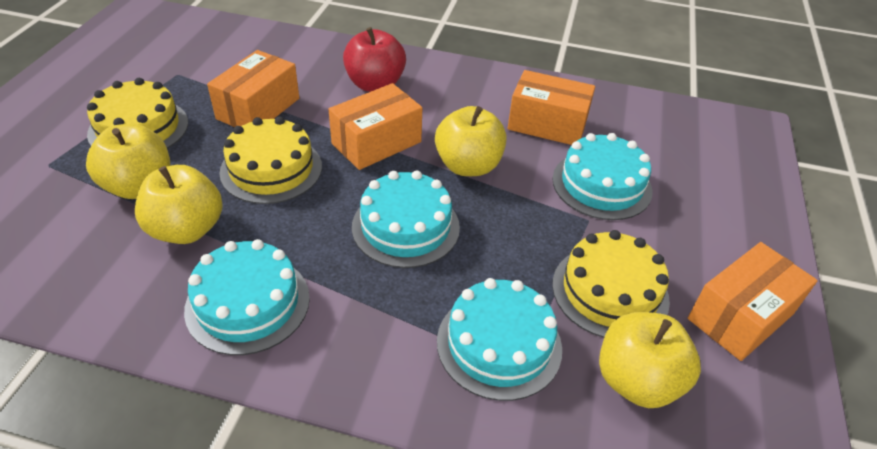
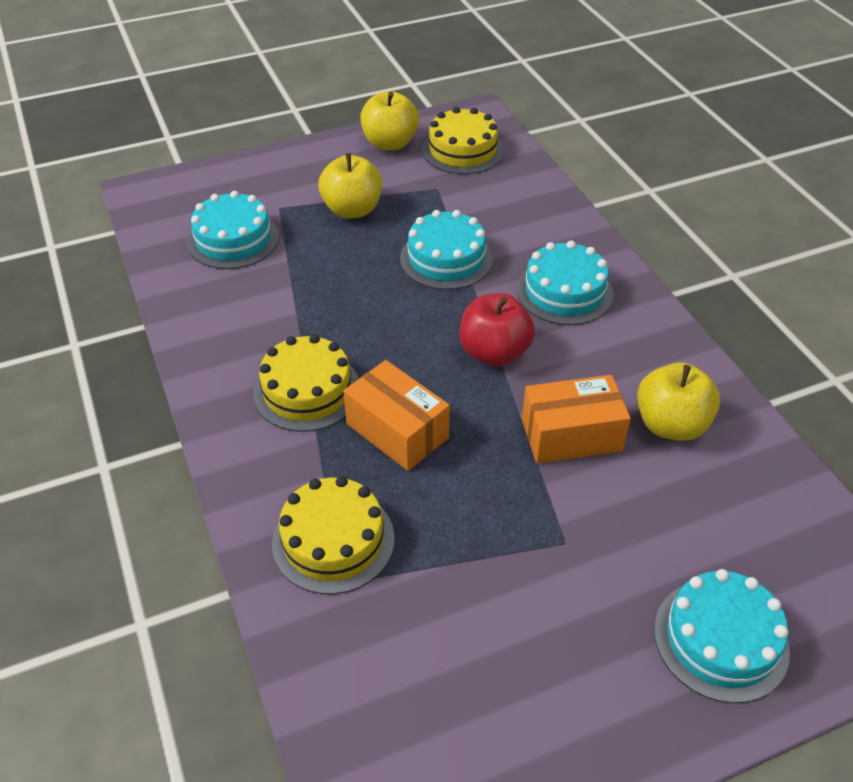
orange box: [207,50,299,127] [328,83,422,170] [508,70,595,145] [688,242,818,361] = 4 -> [343,360,450,471] [522,375,631,464] = 2
yellow apple: [86,124,170,199] [135,165,223,244] [435,106,507,176] [599,312,701,408] = 4 -> [318,153,382,219] [360,91,419,151] [637,362,720,441] = 3

